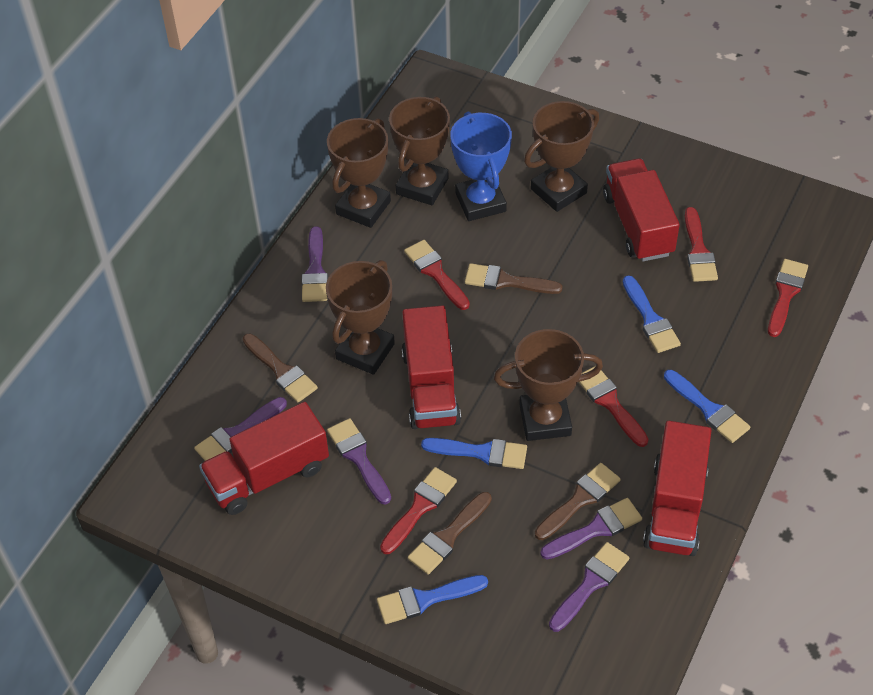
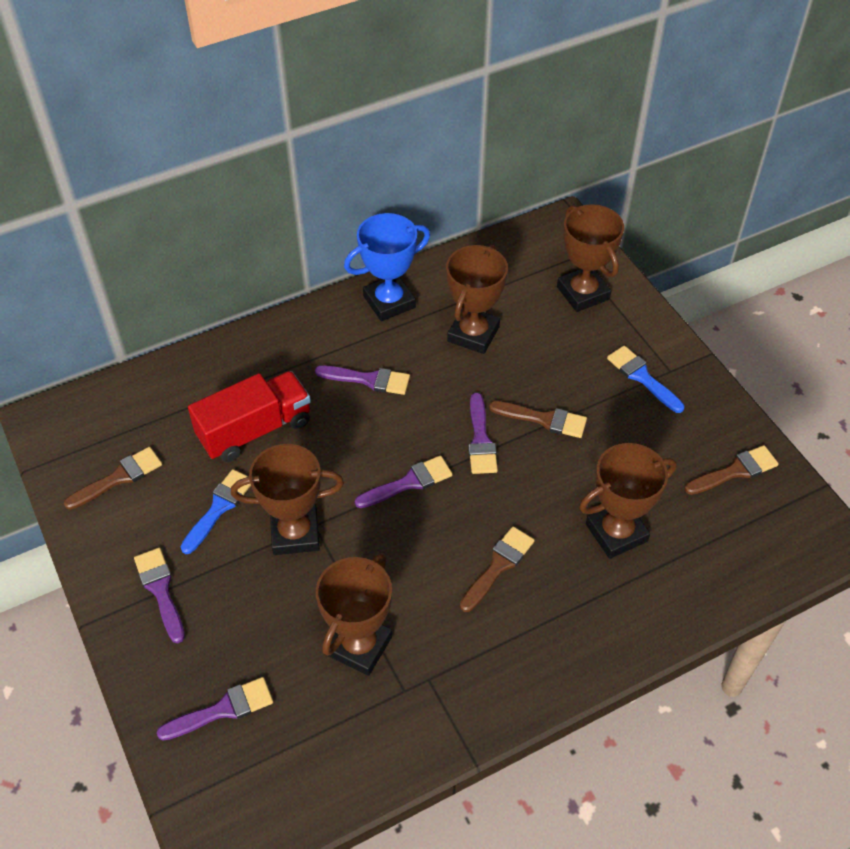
blue brush: [377,575,488,624] [421,438,527,469] [623,275,681,353] [664,370,750,443] = 4 -> [181,469,251,554] [607,346,685,413] = 2
red brush: [380,467,457,554] [404,240,470,310] [579,366,649,447] [685,207,718,282] [768,259,808,337] = 5 -> none = 0
red truck: [199,402,329,515] [402,305,461,429] [603,158,680,261] [643,421,712,556] = 4 -> [188,371,311,462] = 1

